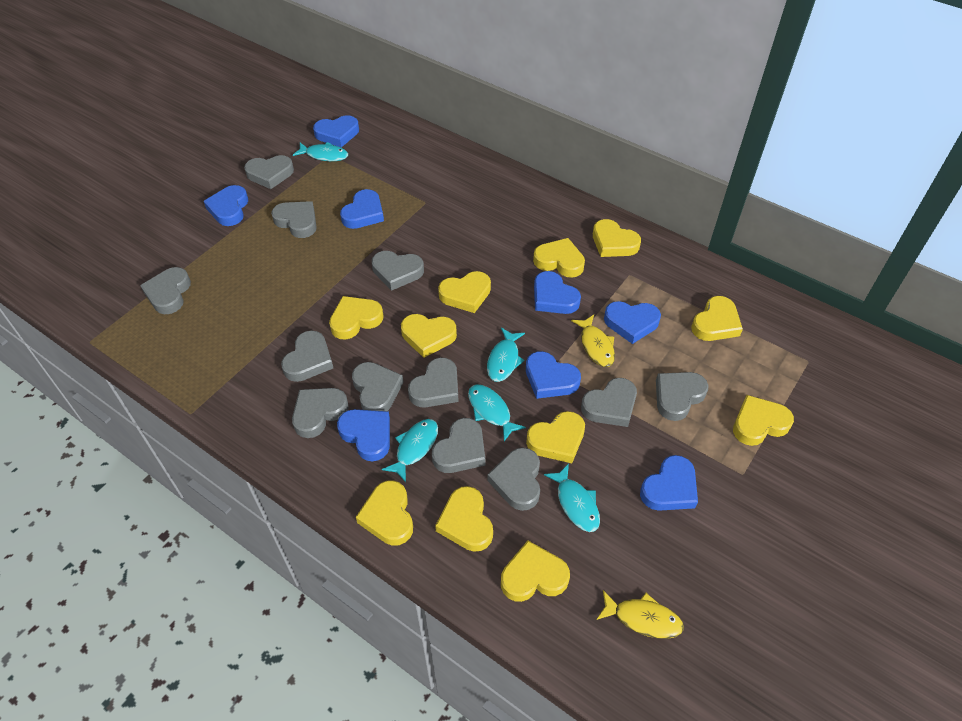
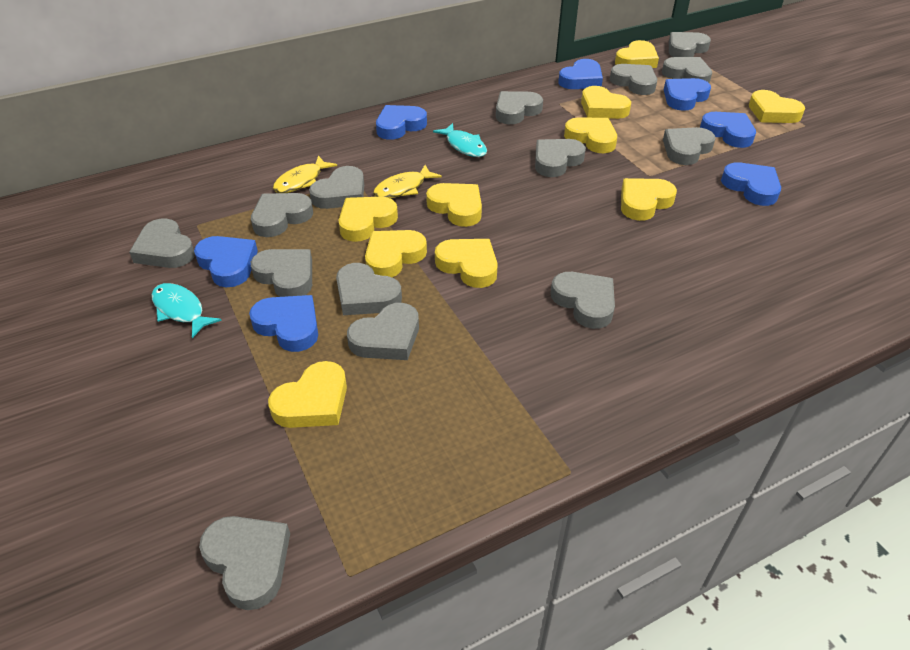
blue heart: [204,185,248,226] [313,115,359,147] [337,409,390,461] [340,189,384,229] [526,351,581,399] [534,271,581,314] [604,301,661,344] [640,455,698,511] = 8 -> [194,236,258,287] [249,295,318,352] [376,105,427,140] [558,59,603,89] [664,78,711,111] [700,112,756,148] [721,162,781,206] = 7
grey heart: [140,267,191,314] [244,155,294,189] [271,201,317,238] [281,330,333,382] [292,388,349,438] [352,362,403,411] [372,251,424,291] [408,358,459,408] [432,418,485,473] [487,448,540,511] [581,378,637,427] [656,372,708,421] = 12 -> [129,218,195,268] [199,516,290,610] [251,193,313,237] [251,249,312,297] [309,166,364,209] [336,263,402,315] [347,303,419,360] [496,91,543,124] [535,139,586,177] [551,272,615,329] [610,64,657,95] [662,57,712,83] [663,127,716,165] [669,32,711,57] = 14
turquoise fish: [293,142,348,161] [382,419,438,482] [468,384,526,441] [487,328,525,382] [544,464,600,532] = 5 -> [151,283,222,338] [433,123,487,157] = 2
yellow heart: [329,296,383,339] [356,480,413,546] [401,314,457,358] [435,486,493,552] [438,271,491,313] [501,541,570,602] [526,411,585,463] [533,238,585,278] [593,219,641,257] [691,296,743,341] [733,395,794,446] = 11 -> [268,361,347,428] [339,197,398,242] [365,230,427,277] [426,183,482,227] [435,239,498,288] [564,117,617,153] [581,86,631,119] [615,40,659,68] [621,178,677,221] [749,90,805,123] = 10

